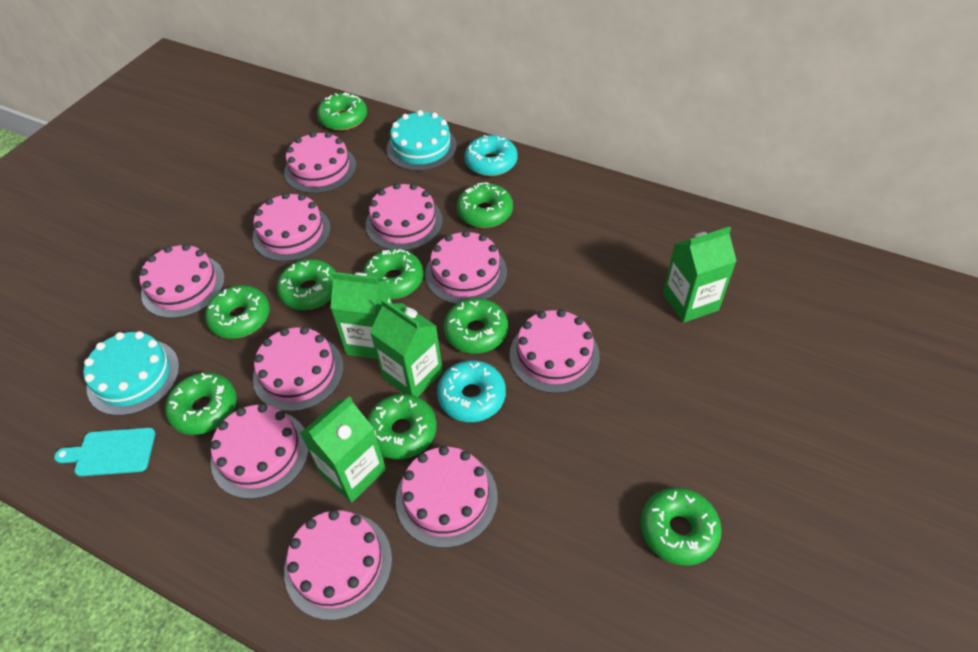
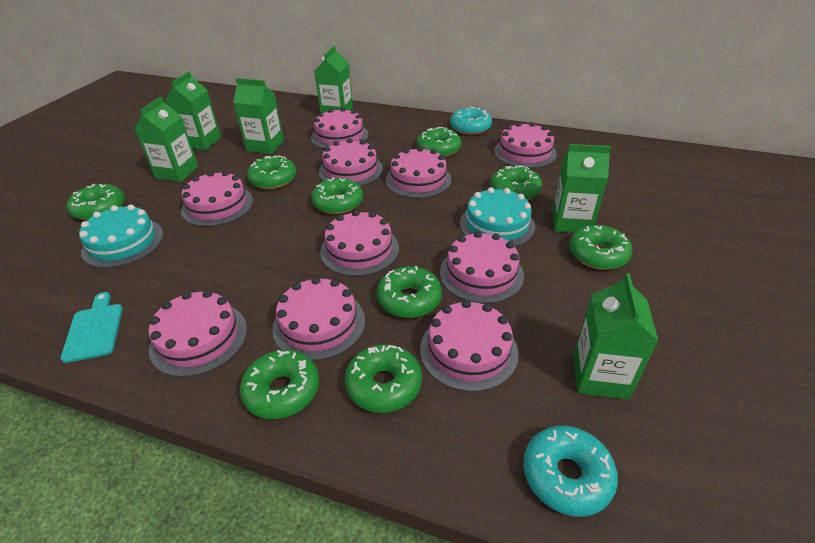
green carton: [300,396,386,503] [330,272,392,359] [370,299,443,397] [663,227,737,323] = 4 -> [134,97,198,182] [165,71,221,150] [233,78,284,154] [314,46,353,113] [552,144,611,233] [573,273,658,399] = 6

